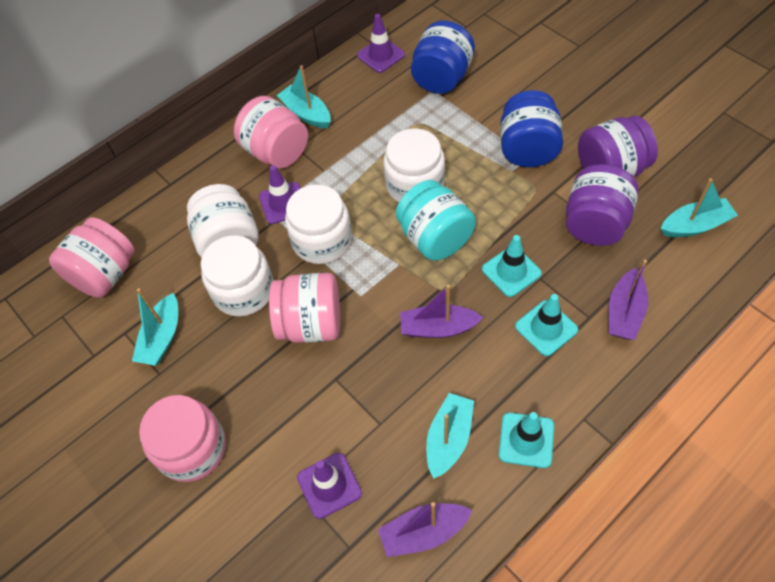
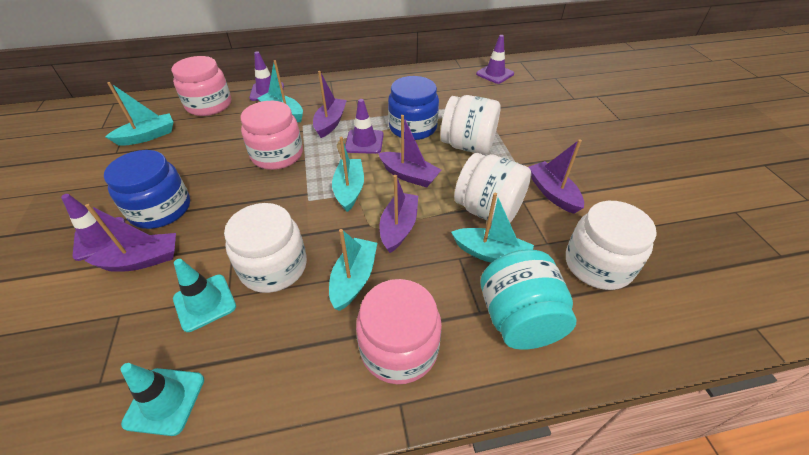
pink jar: [49,217,135,298] [139,395,226,482] [234,96,308,168] [269,273,340,343] = 4 -> [171,56,231,116] [241,101,303,170] [356,279,442,384] = 3
purple boat: [378,502,472,557] [400,285,484,338] [609,260,648,340] = 3 -> [85,204,176,272] [313,71,347,138] [378,115,441,187] [380,175,418,253] [528,139,584,214] = 5
purple jar: [566,164,639,246] [578,116,658,177] = 2 -> none = 0
purple traffic cone: [259,165,301,224] [297,453,362,519] [357,14,405,73] = 3 -> [61,194,125,261] [249,51,284,101] [345,99,383,154] [476,35,514,84] = 4
turquoise boat: [132,288,178,366] [277,65,331,128] [426,393,474,479] [661,178,738,237] = 4 -> [105,82,173,146] [257,60,303,122] [329,229,377,311] [332,137,364,212] [451,193,534,263] = 5
turquoise traffic cone: [482,235,542,297] [499,412,554,468] [515,294,578,356] = 3 -> [120,363,204,436] [173,259,236,332] = 2

